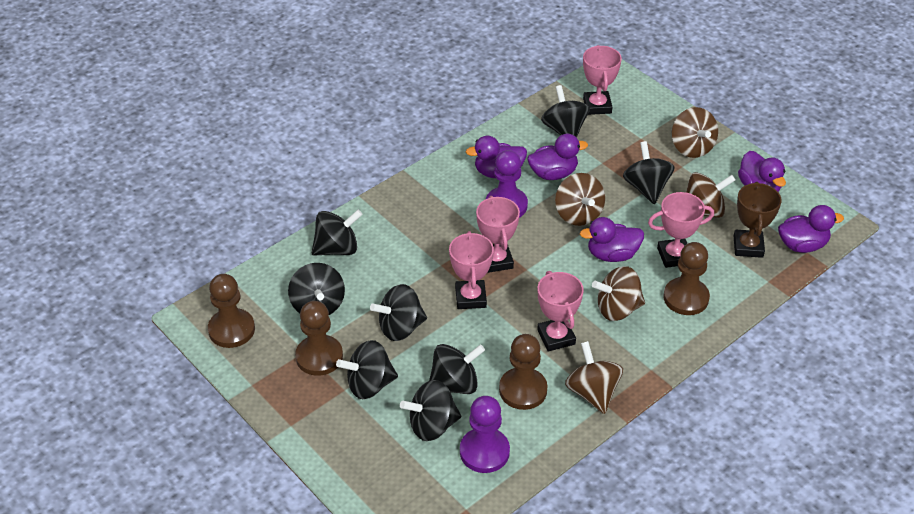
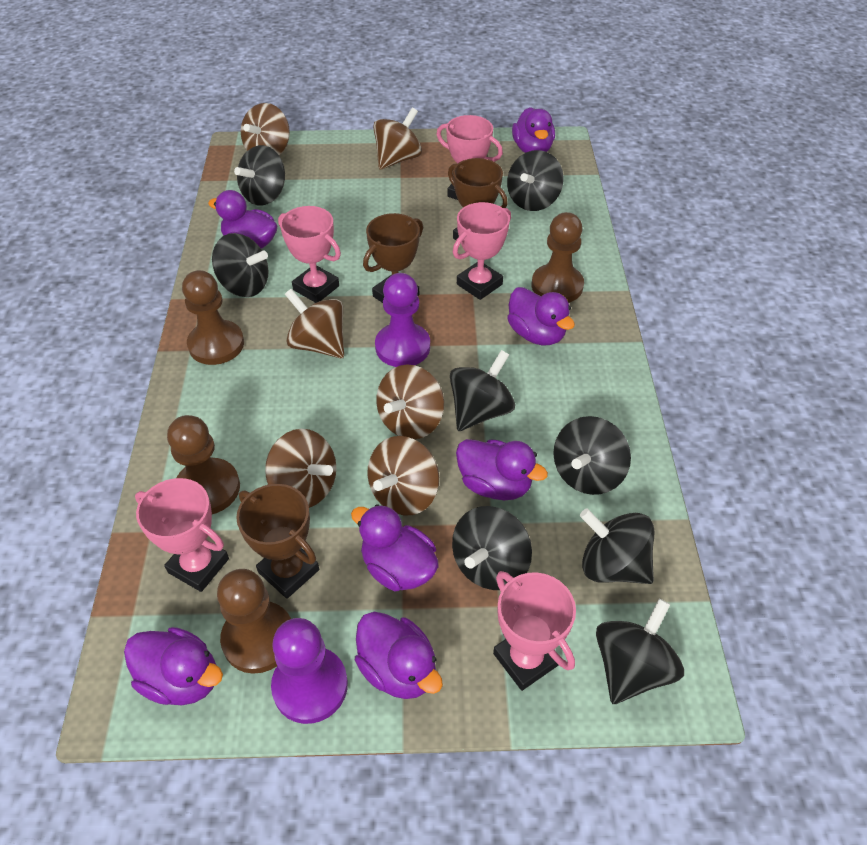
brown spinning top: [555,173,605,226] [565,341,623,414] [592,266,645,321] [672,107,718,158] [686,172,736,218] = 5 -> [241,103,290,155] [265,429,336,508] [285,289,344,358] [367,436,439,516] [373,108,422,170] [376,364,444,439] = 6
brown trophy: [734,182,782,258] = 1 -> [236,484,319,599] [363,213,423,303] [448,158,508,240] = 3
purple duck: [466,136,527,179] [527,134,588,180] [580,217,644,262] [738,151,786,192] [778,205,844,253] = 5 -> [124,627,223,705] [208,190,277,249] [351,504,439,591] [355,612,443,699] [456,439,548,500] [507,287,575,345] [512,107,555,153] = 7

